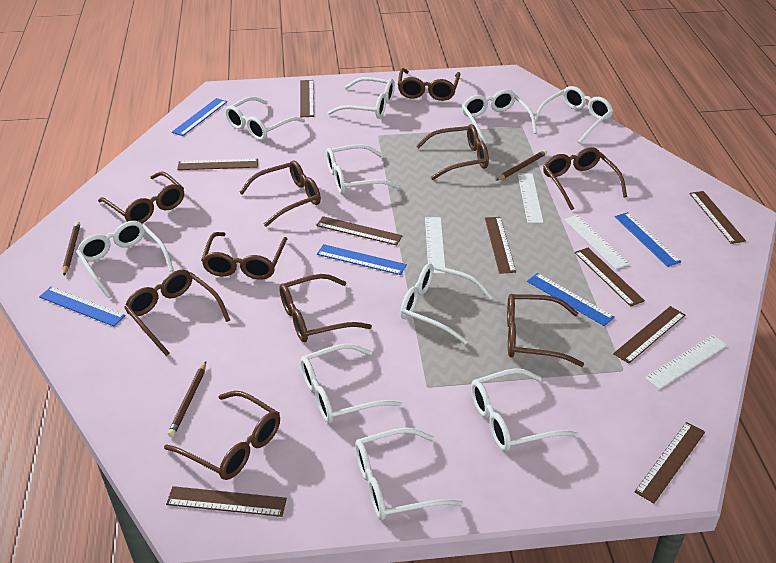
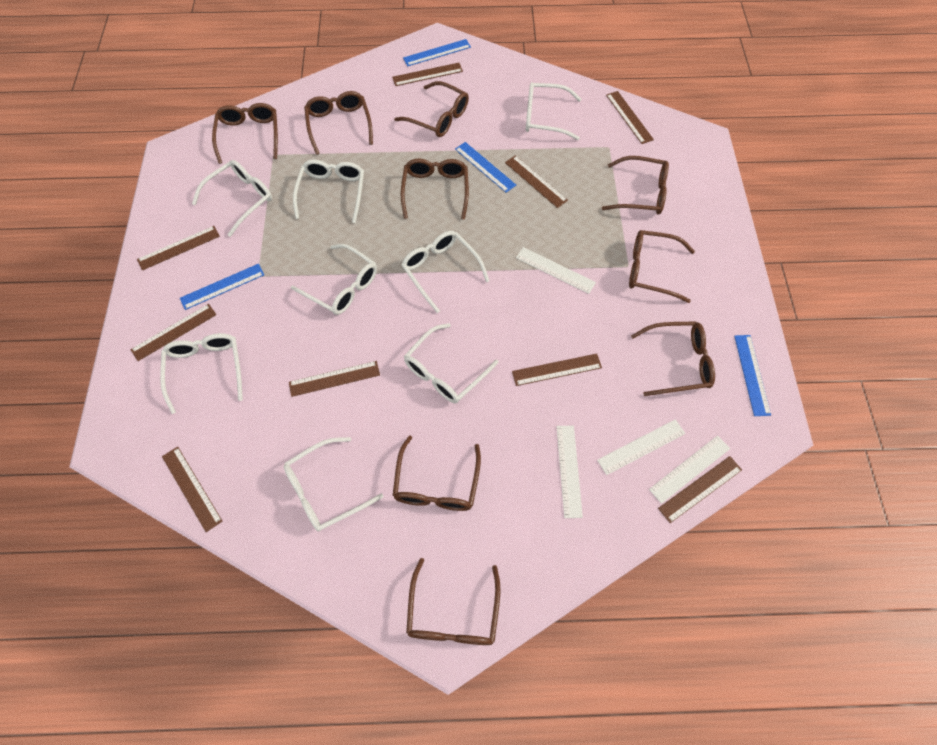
blue ruler: [39,286,126,327] [172,98,227,136] [317,244,407,275] [527,273,615,326] [615,212,681,267] = 5 -> [180,264,264,310] [403,39,471,66] [455,142,516,193] [734,335,771,416] = 4
brown glasses: [98,172,184,223] [124,269,230,356] [164,391,280,480] [201,232,287,280] [239,160,321,227] [279,274,372,342] [398,68,460,101] [416,124,489,180] [507,294,584,367] [543,147,627,210] = 10 -> [212,103,278,164] [304,91,373,155] [393,435,481,511] [394,81,469,137] [401,159,469,220] [406,558,500,645] [602,156,669,215] [629,230,695,303] [631,321,715,396] = 9
brown pencil: [63,221,81,275] [168,362,206,437] [496,150,547,181] = 3 -> none = 0
white glasses: [76,221,174,298] [225,97,305,141] [300,344,402,423] [326,144,400,194] [327,77,395,119] [355,428,463,520] [400,263,493,344] [462,89,537,144] [471,368,578,451] [535,86,613,143] = 10 -> [160,333,243,414] [192,160,272,237] [284,437,383,532] [291,244,377,315] [293,160,364,223] [401,231,489,313] [404,323,499,403] [526,82,581,140] = 8

